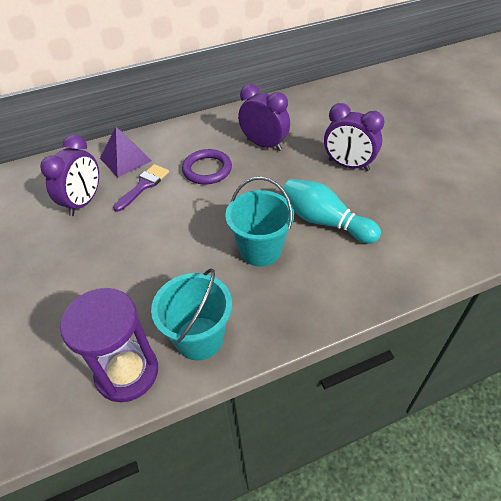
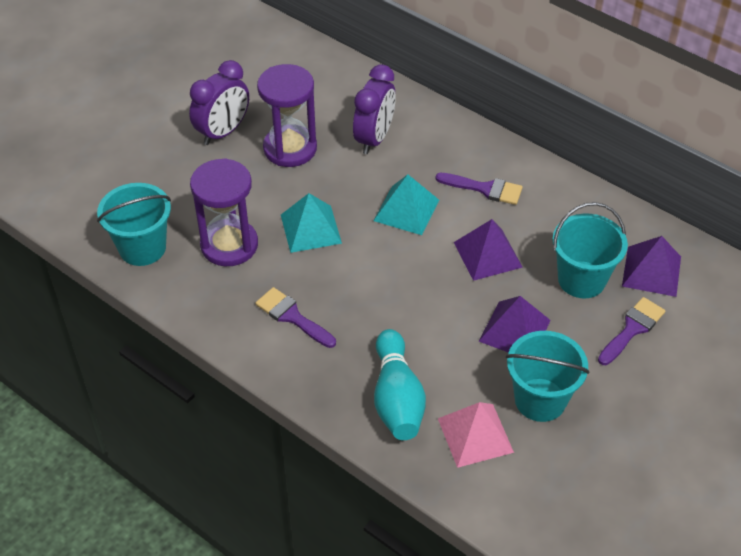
pink pyramid: none = 0 -> [438,402,514,468] = 1
purple brush: [113,164,169,212] = 1 -> [255,287,336,348] [435,173,523,205] [598,297,665,365] = 3
purple clock: [40,135,99,216] [238,84,290,151] [324,103,385,171] = 3 -> [189,60,249,145] [353,64,396,154] = 2
purple hourglass: [60,288,158,402] = 1 -> [190,158,258,266] [257,64,317,167] = 2
purple pyramid: [100,127,152,178] = 1 -> [454,219,523,281] [479,296,551,353] [622,236,681,297] = 3
purple ring: [182,149,232,185] = 1 -> none = 0
turquoise bucket: [151,268,232,360] [225,177,294,267] = 2 -> [97,183,171,266] [506,331,589,422] [552,202,628,298] = 3
turquoise pyramid: none = 0 -> [281,193,342,253] [373,174,439,235] = 2

